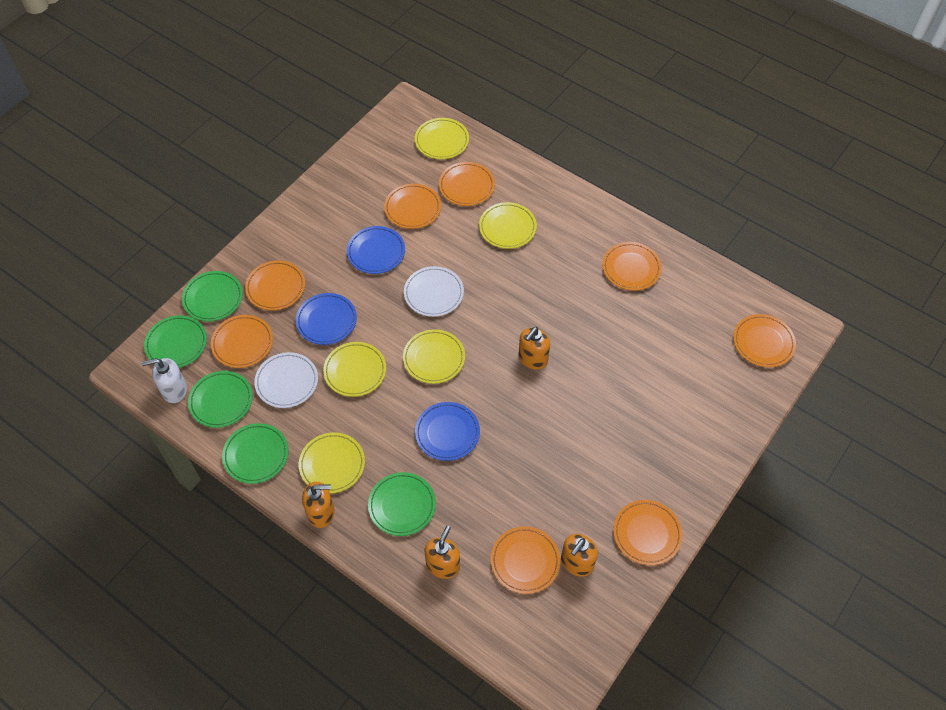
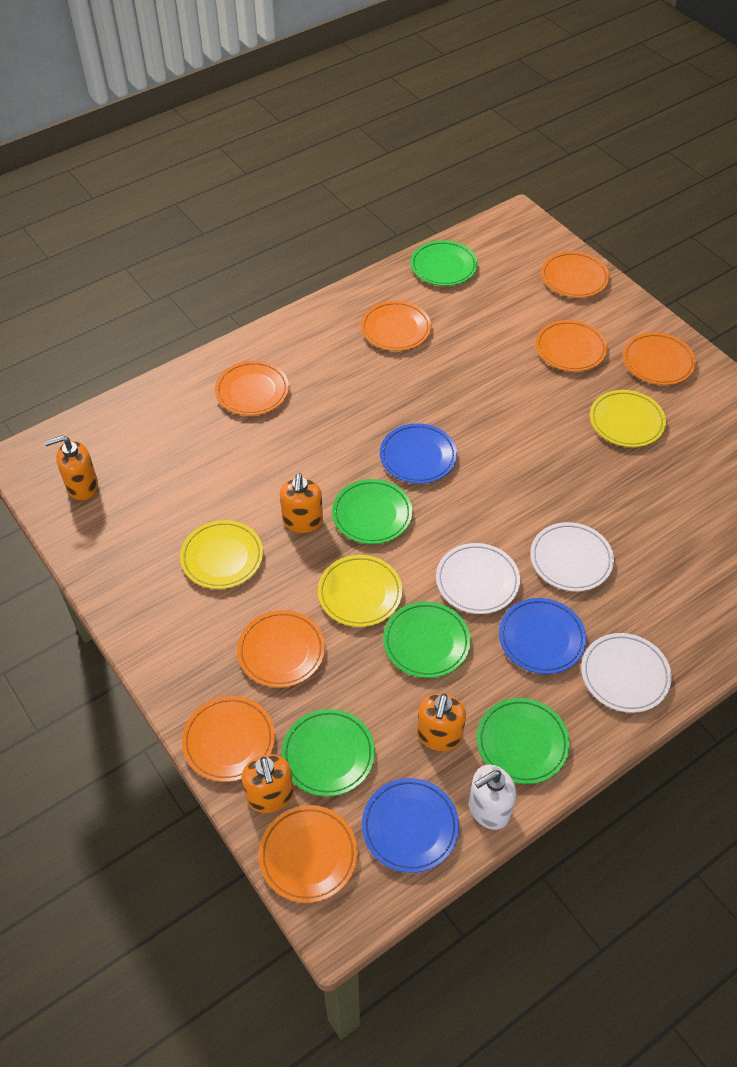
white plate: [254,352,318,408] [404,266,464,317] = 2 -> [436,543,520,614] [530,522,614,591] [581,633,672,713] = 3
yellow plate: [299,432,365,494] [323,342,386,397] [403,329,465,384] [415,118,469,159] [479,202,537,249] = 5 -> [180,520,263,589] [318,555,402,627] [590,390,666,447] = 3

